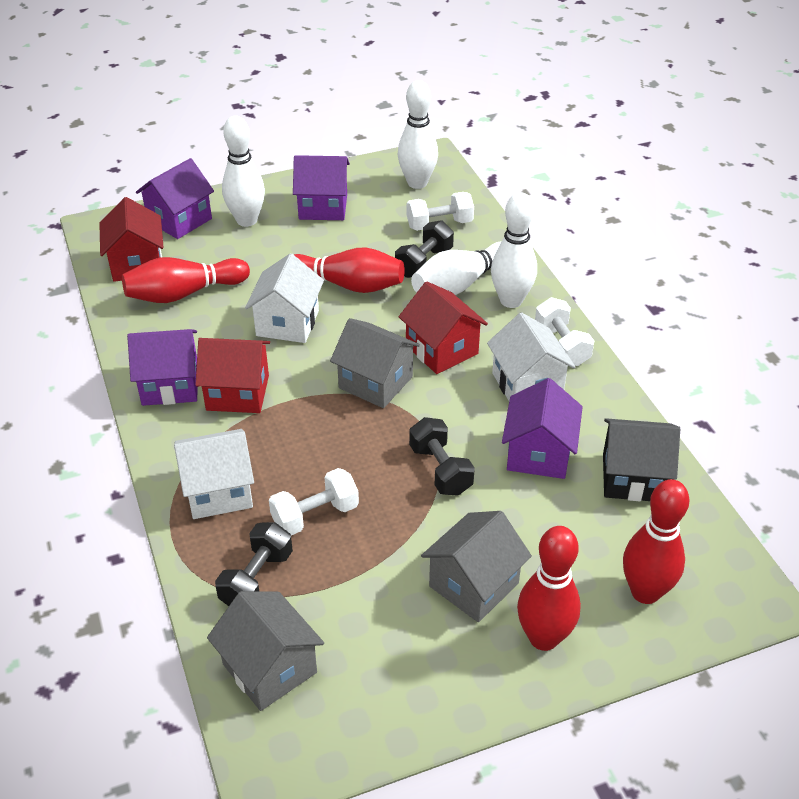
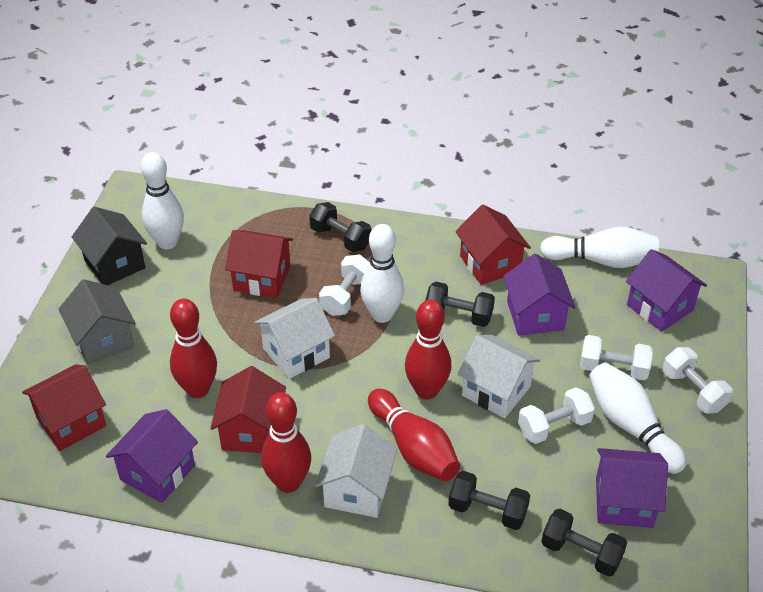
black dumbbell: [215,522,293,606] [395,220,454,278] [409,417,475,496] = 3 -> [309,202,371,252] [425,282,495,327] [448,471,530,530] [541,509,627,577] = 4
grey house: [207,591,324,711] [330,318,420,408] [421,511,532,622] = 3 -> [58,279,136,365] = 1
red house: [99,197,164,282] [195,338,270,413] [399,281,488,374] = 3 -> [22,364,106,451] [210,366,286,453] [225,230,293,298] [455,205,531,285] = 4
white dumbbell: [269,468,359,535] [407,192,474,231] [535,297,594,366] = 3 -> [319,254,370,316] [518,387,595,444] [580,335,653,380] [663,347,733,414] = 4

